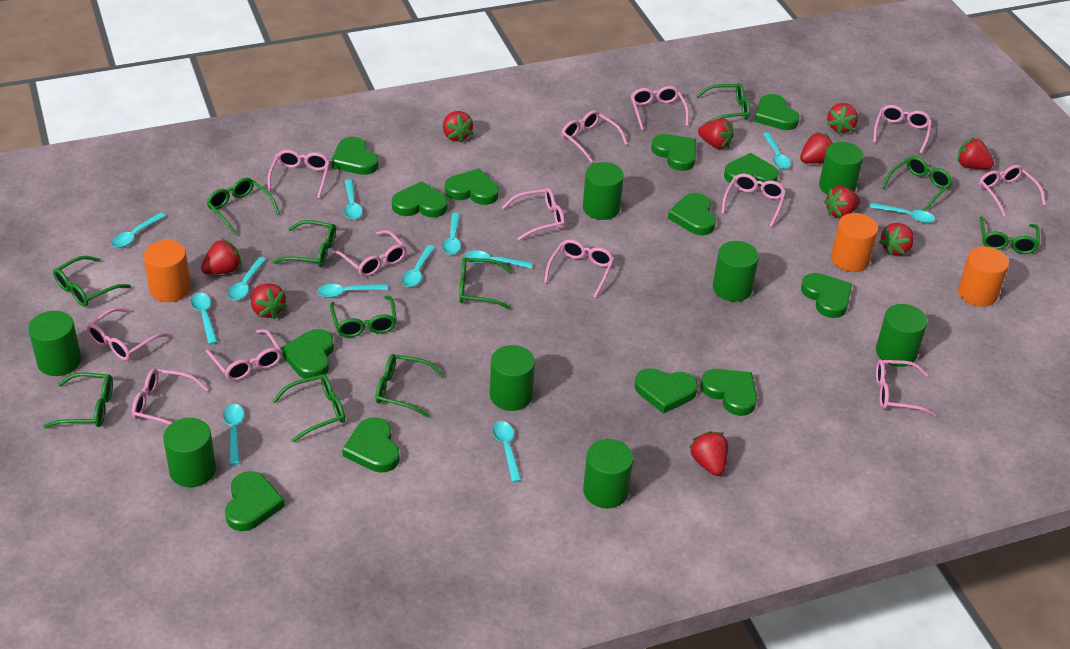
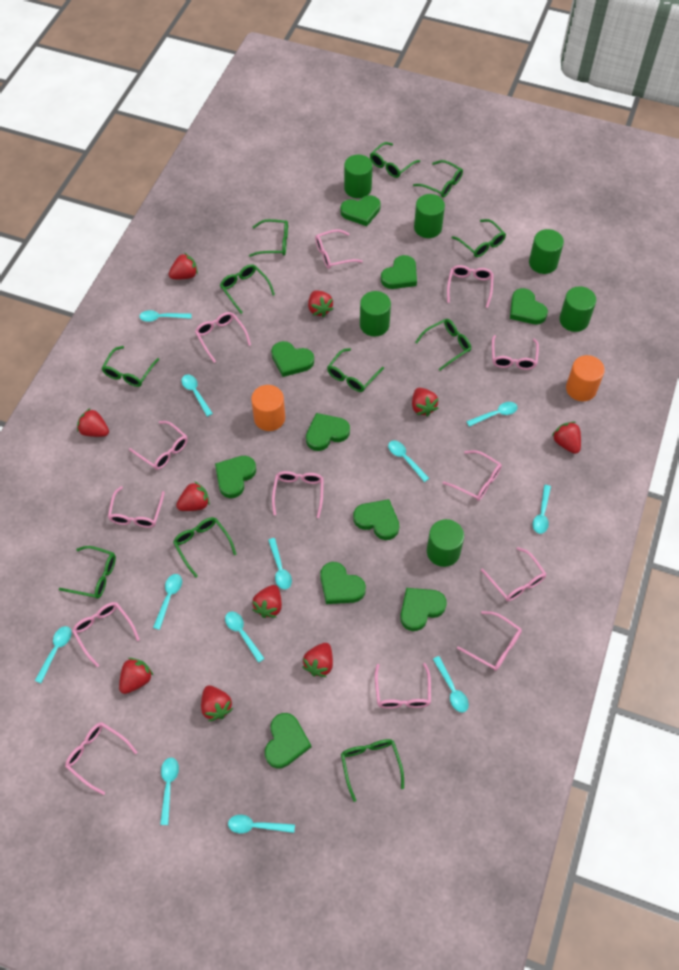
green cylinder: [28,311,81,376] [163,418,216,487] [490,345,535,411] [583,162,624,220] [583,439,633,508] [713,241,759,302] [819,142,864,195] [876,304,927,367] = 8 -> [344,155,373,198] [360,291,391,337] [414,194,445,238] [427,519,464,567] [529,229,564,274] [559,286,596,332] = 6
green heart: [225,471,285,531] [280,329,334,379] [331,137,379,175] [342,417,400,473] [392,181,448,218] [445,168,499,205] [635,368,698,414] [651,134,696,171] [668,193,716,235] [700,369,757,416] [724,153,779,186] [754,94,799,130] [801,273,852,318] = 13 -> [215,456,256,498] [265,713,311,768] [271,341,314,377] [306,413,350,451] [320,562,366,604] [340,195,381,226] [353,499,399,540] [381,255,417,289] [400,588,447,631] [510,288,548,324] = 10
orange cylinder: [144,240,191,302] [831,213,878,272] [958,246,1009,307] = 3 -> [251,385,285,431] [566,355,605,401] = 2

